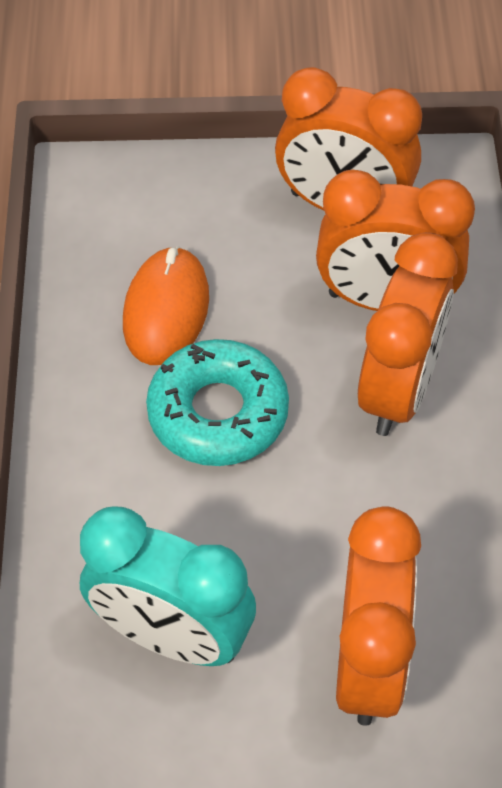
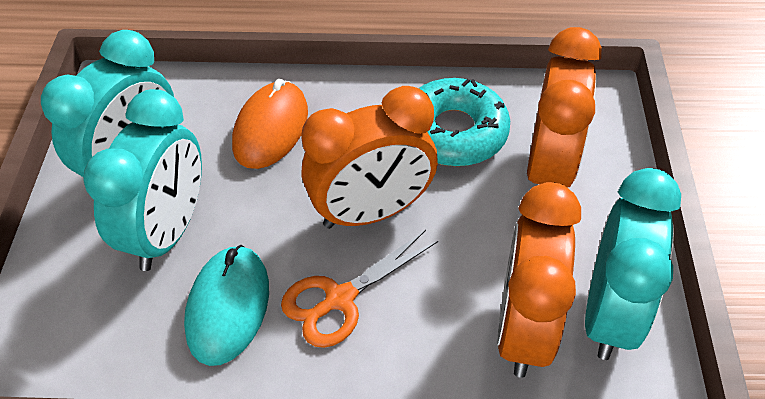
orange clock: [275,67,422,211] [316,170,475,311] [336,506,421,726] [358,232,458,436] = 4 -> [301,86,438,229] [497,182,581,378] [527,27,602,188] = 3
orange scissors: none = 0 -> [281,230,438,348] = 1
turquoise clock: [80,506,256,666] = 1 -> [41,30,174,177] [83,89,202,271] [585,168,681,360] = 3
turquoise mouse: none = 0 -> [184,245,269,366] = 1

